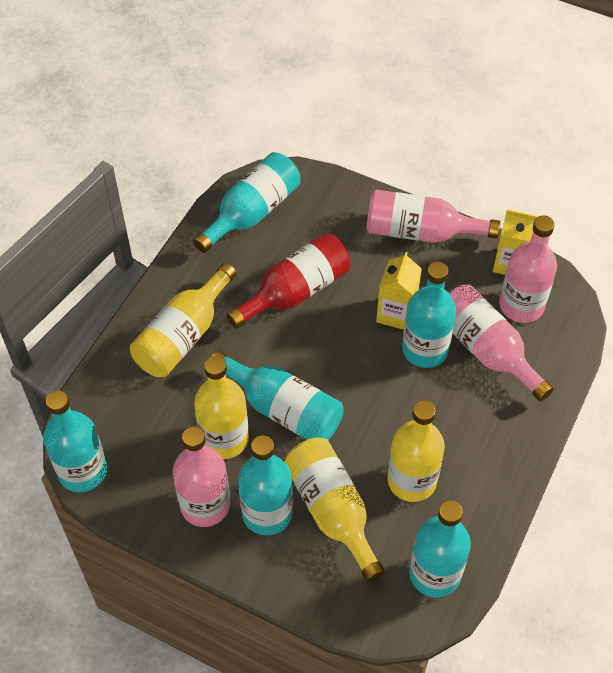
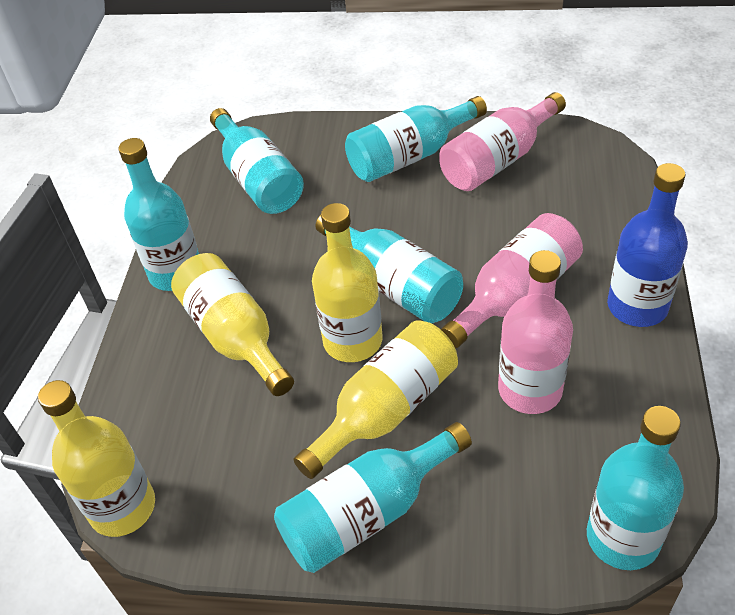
blue bottle: none = 0 -> [607,163,688,327] = 1
pink bottle: [173,426,230,527] [366,190,500,243] [449,284,554,402] [499,215,557,323] = 4 -> [439,92,566,191] [441,213,583,348] [498,250,573,414] = 3
red bottle: [226,233,351,329] = 1 -> none = 0
yellow carton: [376,252,422,330] [493,209,539,275] = 2 -> none = 0

